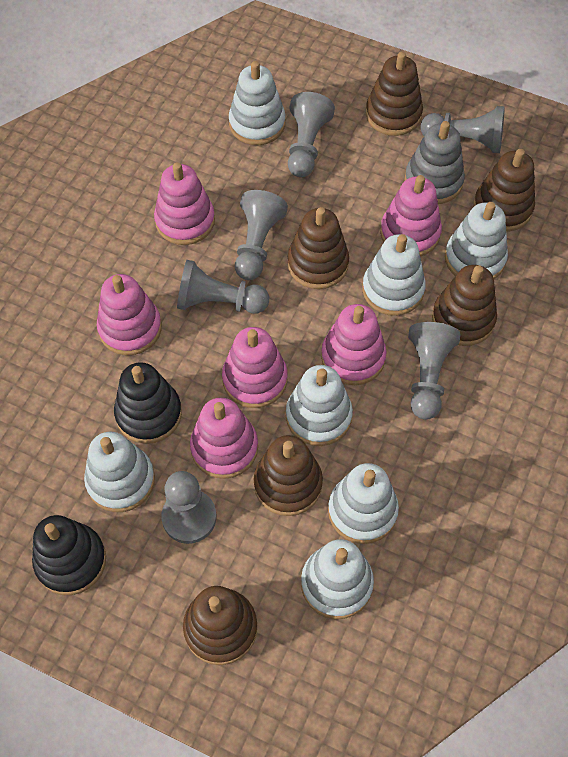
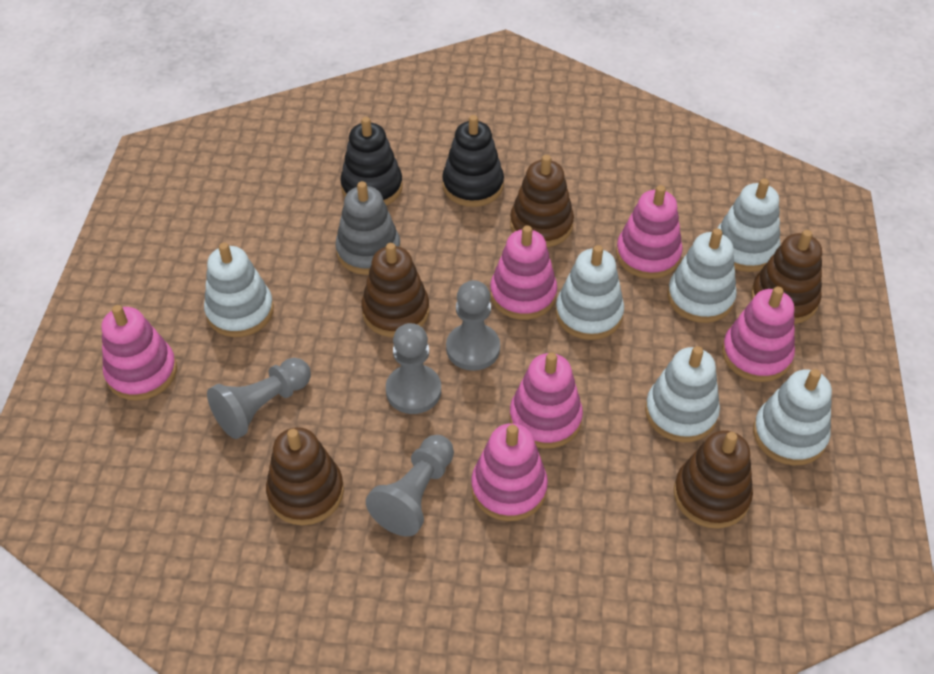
brown stacking toy: [183,586,257,665] [254,435,323,516] [288,207,349,289] [366,52,423,136] [432,265,497,346] [473,149,535,232] = 6 -> [266,427,344,525] [361,243,429,337] [510,155,574,247] [674,430,753,529] [751,230,822,324] = 5
grey pawn: [161,471,216,544] [177,260,269,314] [235,190,288,280] [288,92,335,177] [408,322,460,420] [420,106,505,153] = 6 -> [207,358,311,439] [366,435,454,536] [386,323,441,414] [446,280,500,371] = 4
white stacking toy: [84,432,155,512] [229,61,285,145] [286,365,353,446] [301,539,374,619] [328,463,399,544] [362,234,426,316] [445,202,508,279] = 7 -> [204,243,274,337] [556,245,624,340] [645,346,720,442] [667,228,737,323] [718,179,781,272] [753,369,832,466] = 6

